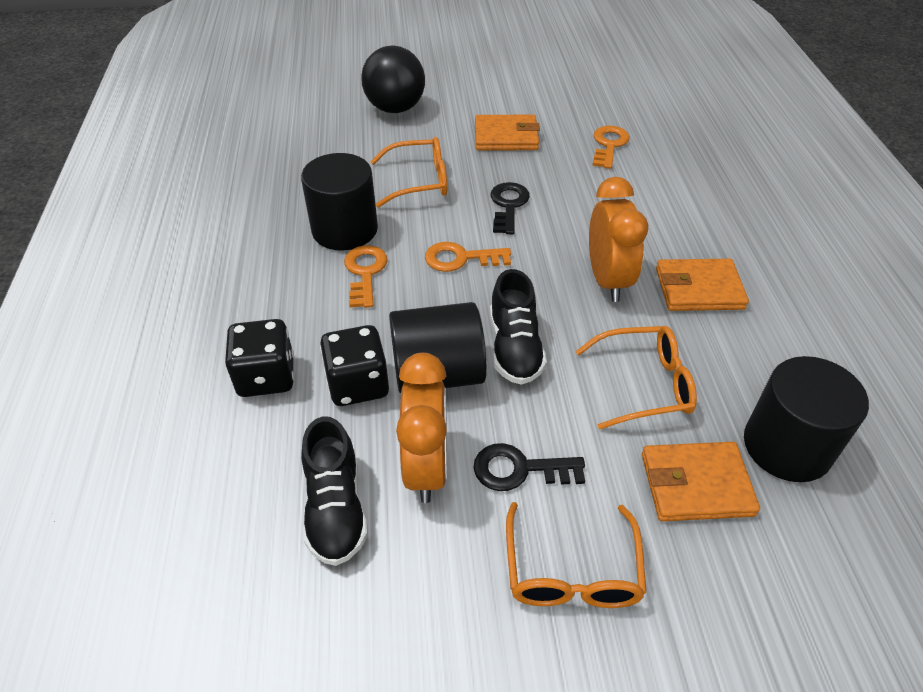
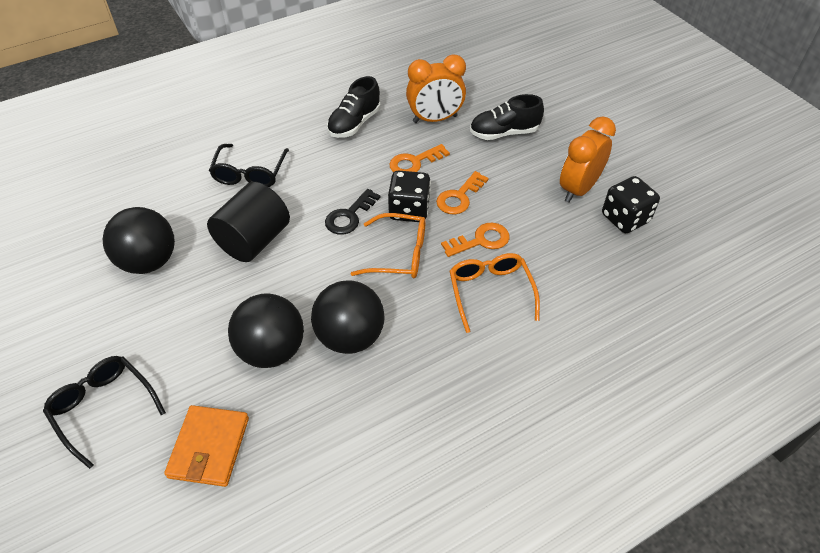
black ball: [361,46,425,113] = 1 -> [103,207,175,274] [228,293,304,368] [311,280,385,354] = 3
black cylinder: [301,153,378,251] [389,302,487,393] [744,356,869,482] = 3 -> [207,182,290,262] = 1
black glasses: none = 0 -> [43,356,166,469] [209,144,289,187] = 2
black key: [474,443,585,491] [491,182,530,234] = 2 -> [325,189,381,235] = 1
orange glasses: [370,137,447,208] [506,502,647,608] [575,326,697,430] = 3 -> [351,213,426,278] [450,253,540,333] = 2
orange wallet: [475,115,540,150] [642,442,760,521] [656,259,749,311] = 3 -> [164,405,249,487] = 1

